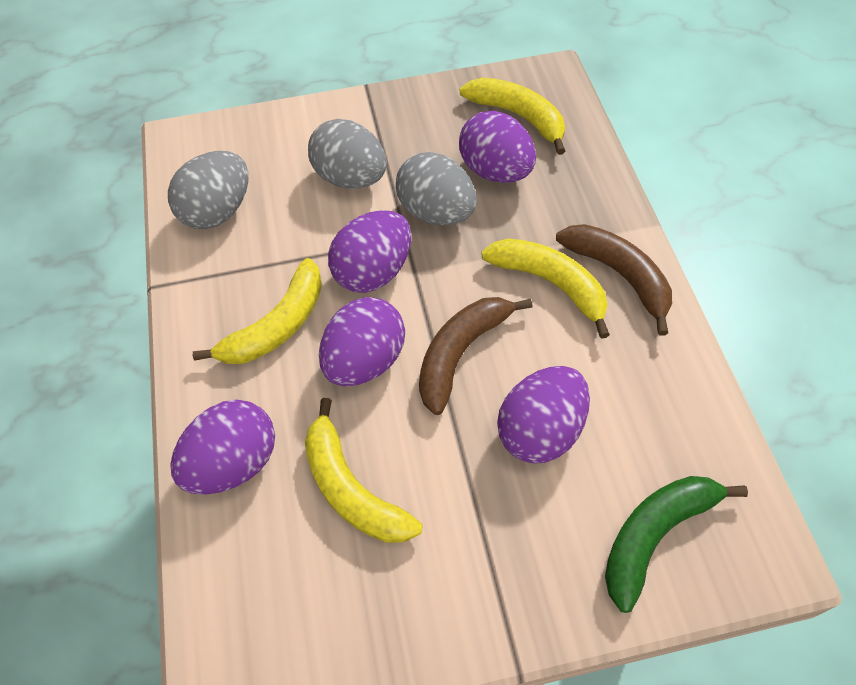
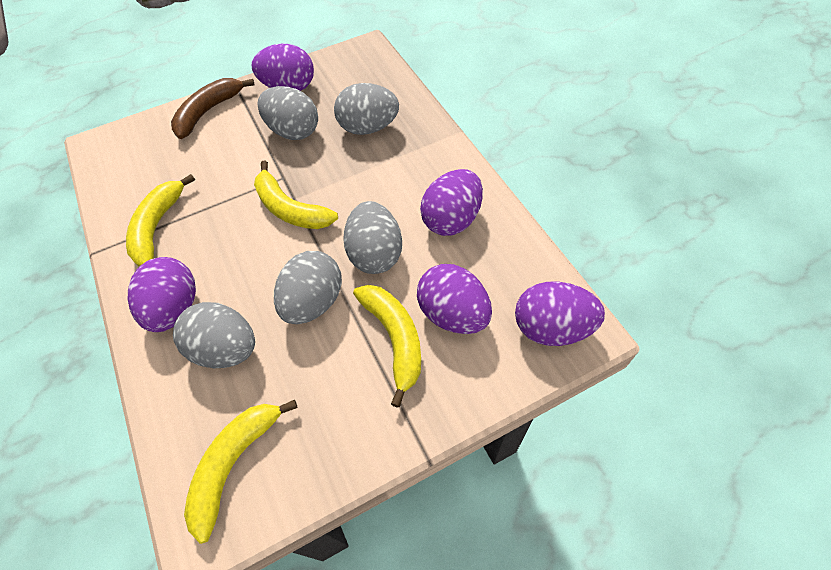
brown banana: [419,297,532,415] [556,224,672,336] = 2 -> [171,78,254,139] = 1
green banana: [605,476,748,613] = 1 -> none = 0
grey egg: [168,151,248,229] [308,119,387,188] [396,152,477,225] = 3 -> [173,302,255,368] [258,86,318,140] [274,251,342,324] [334,83,399,135] [343,201,402,274] = 5

